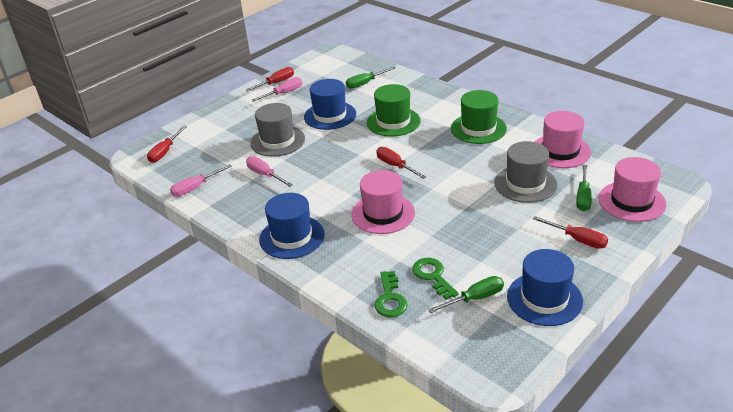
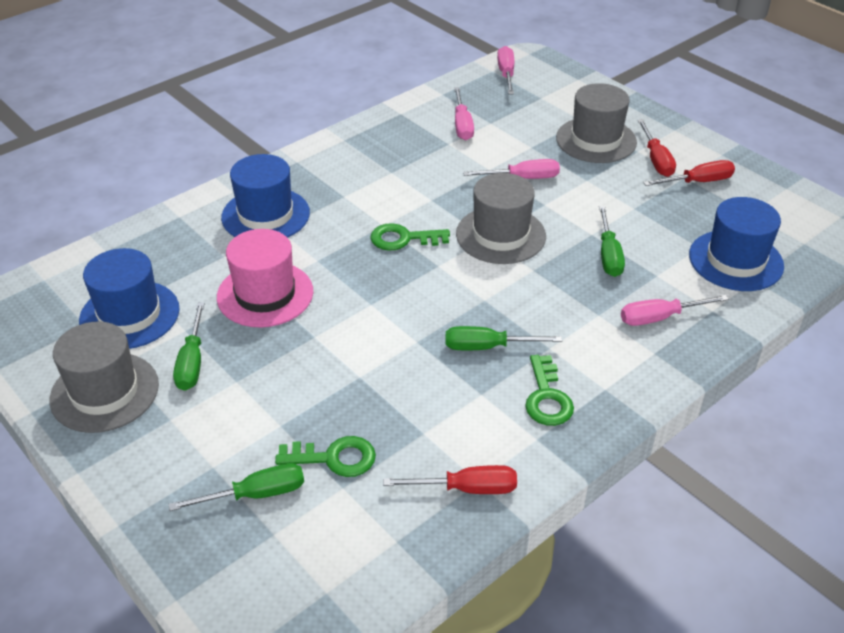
green hat: [367,84,421,137] [451,90,507,144] = 2 -> none = 0
green key: [375,271,408,317] [412,258,459,300] = 2 -> [275,436,376,477] [370,223,450,251] [525,355,574,426] = 3
green screwdriver: [346,67,395,89] [428,276,504,313] [576,165,592,211] = 3 -> [168,463,304,511] [173,303,205,391] [446,326,562,350] [599,206,625,277] = 4
grey hat: [250,103,305,157] [494,141,557,203] = 2 -> [49,321,159,433] [456,173,546,264] [556,83,637,163] = 3
pink hat: [351,170,415,234] [535,111,591,168] [599,157,666,222] = 3 -> [217,229,313,328] = 1
pink screwdriver: [170,164,232,197] [246,156,293,187] [251,77,302,102] = 3 -> [454,87,474,140] [463,159,560,179] [497,46,514,94] [621,295,729,326] = 4
red screwdriver: [147,126,187,163] [245,67,294,91] [376,147,426,179] [532,216,608,249] = 4 -> [383,465,517,494] [637,119,676,177] [643,160,735,186] = 3

